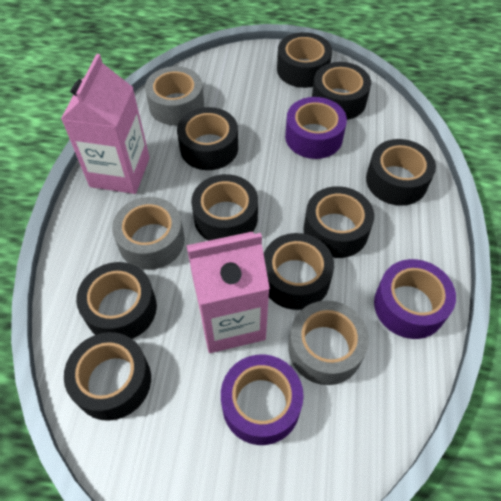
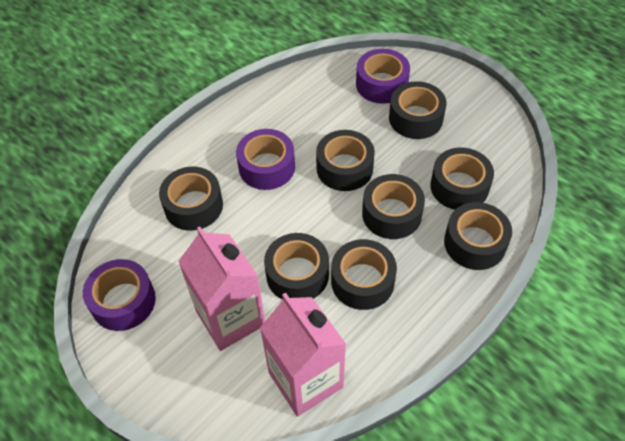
black tape: [64,332,151,421] [76,262,157,339] [177,107,238,170] [191,174,258,241] [264,233,334,310] [277,32,332,88] [304,186,374,258] [312,62,371,120] [366,139,436,206] = 9 -> [159,167,223,231] [264,233,329,300] [316,130,375,191] [331,239,397,310] [362,174,425,239] [389,81,447,139] [430,147,494,210] [444,202,512,270] = 8
grey tape: [112,197,185,270] [145,66,204,125] [288,301,369,385] = 3 -> none = 0

